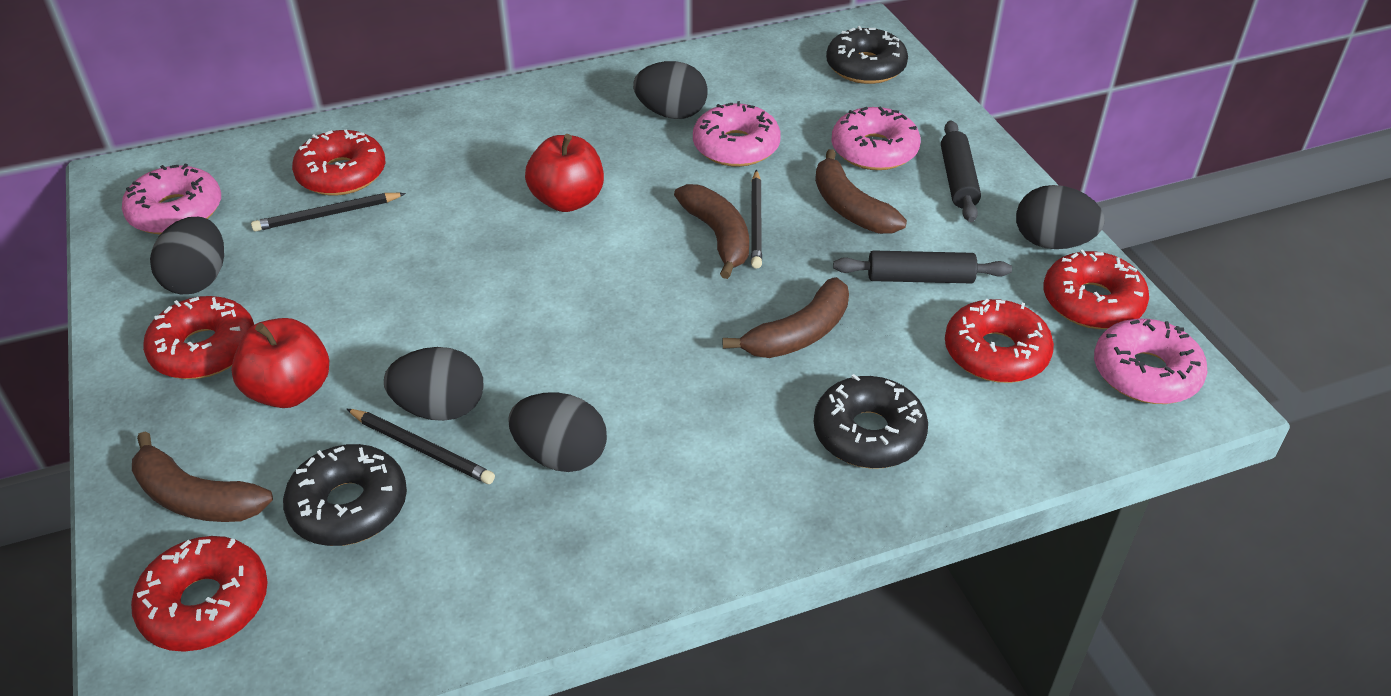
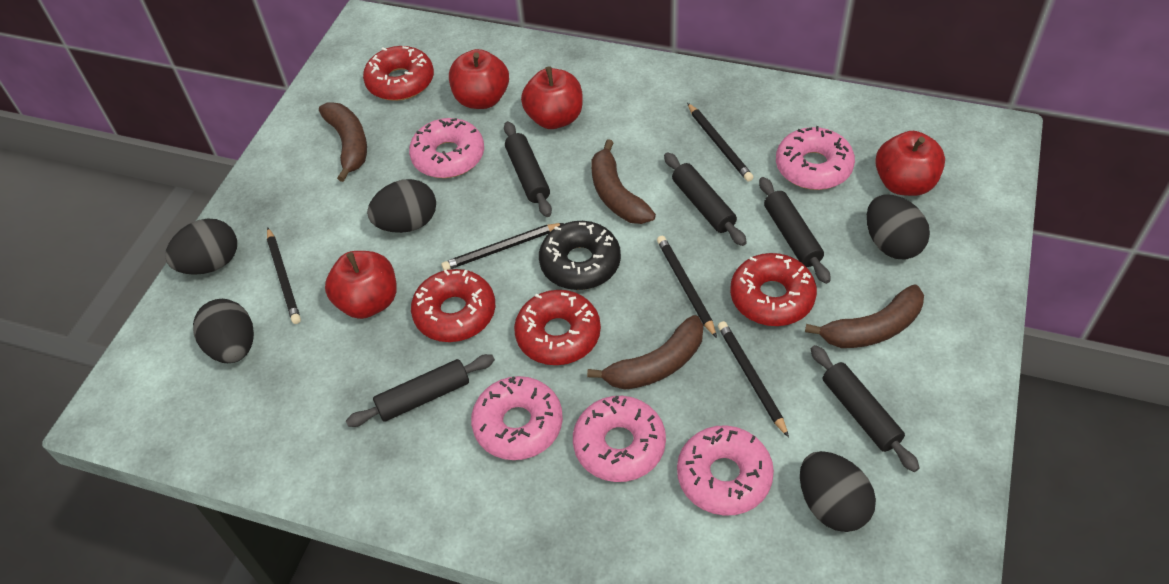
black donut: [283,444,407,546] [814,374,928,469] [826,26,908,84] = 3 -> [539,221,621,290] = 1
black pencil: [251,193,406,232] [347,409,495,484] [751,170,762,269] = 3 -> [267,227,301,324] [441,223,564,270] [657,236,717,338] [687,103,754,182] [718,321,789,438] = 5
black rolling pin: [833,250,1012,284] [941,120,981,222] = 2 -> [346,354,495,427] [504,121,552,217] [664,152,747,246] [759,177,830,284] [811,345,919,472] = 5
pink donut: [122,164,221,235] [693,101,781,167] [831,106,921,170] [1094,319,1207,404] = 4 -> [409,118,484,178] [471,376,563,460] [573,395,666,482] [677,425,774,516] [776,126,855,190] = 5
red apple: [231,318,329,408] [525,134,604,212] = 2 -> [325,251,397,319] [449,49,509,109] [521,66,583,129] [875,131,945,196] = 4
red donut: [131,536,268,652] [143,296,254,379] [292,130,385,196] [945,299,1054,383] [1044,249,1149,329] = 5 -> [363,46,434,101] [411,269,495,342] [514,290,601,365] [730,253,817,326] = 4

